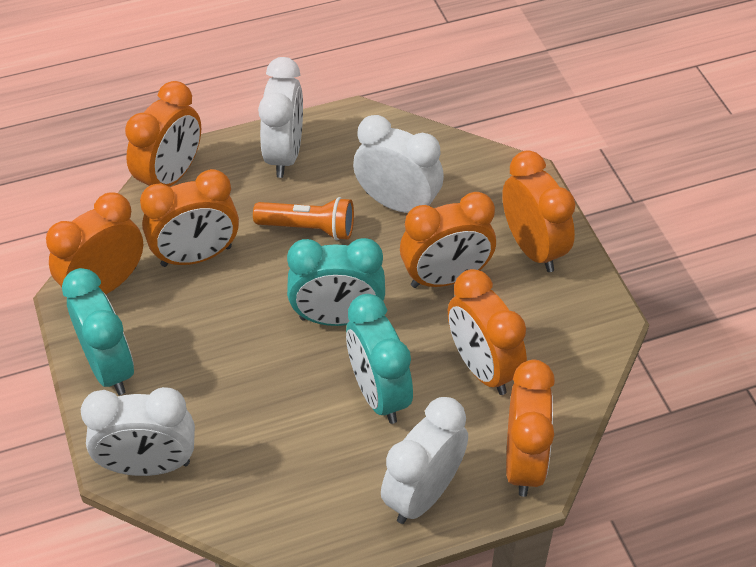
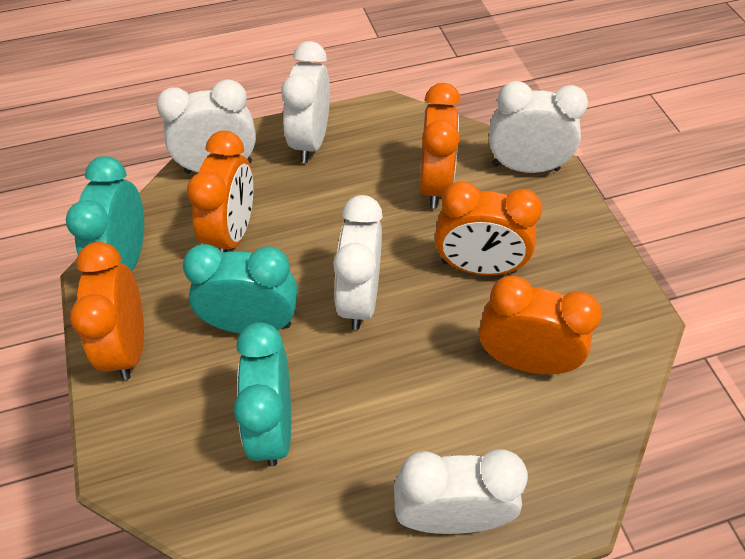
orange clock: [46,193,143,295] [125,81,201,187] [140,169,239,267] [400,192,496,288] [448,269,527,395] [502,150,576,272] [506,360,555,497] = 7 -> [70,242,144,380] [187,131,253,253] [420,83,461,209] [435,181,542,275] [479,276,602,374] = 5
orange flashlight: [253,197,354,240] = 1 -> none = 0
white clock: [81,387,195,476] [258,57,303,178] [353,115,444,213] [381,397,468,524] = 4 -> [156,79,256,174] [281,41,330,163] [333,195,383,330] [394,449,528,534] [489,81,588,173] = 5

